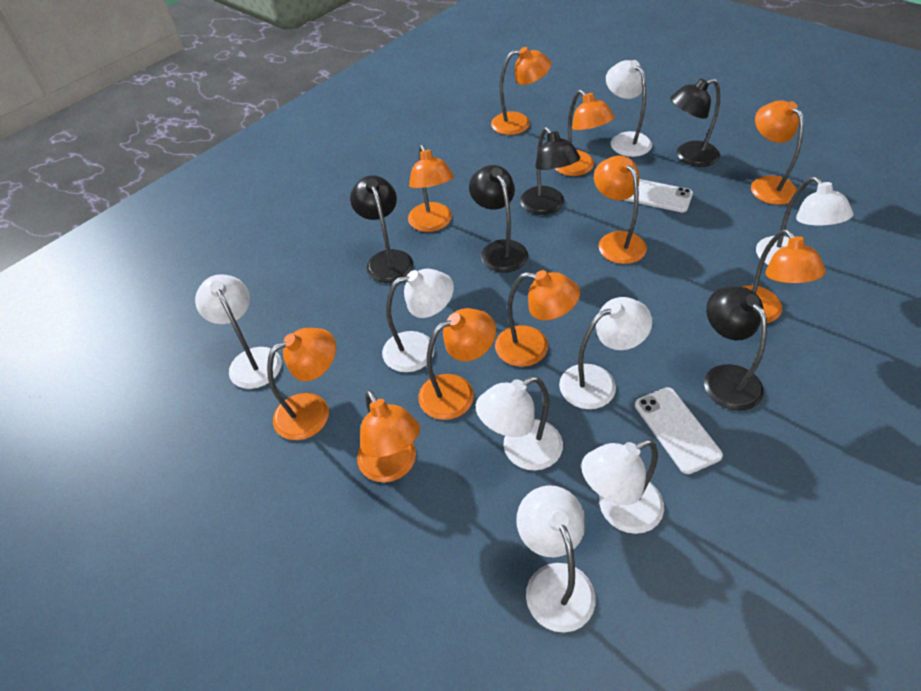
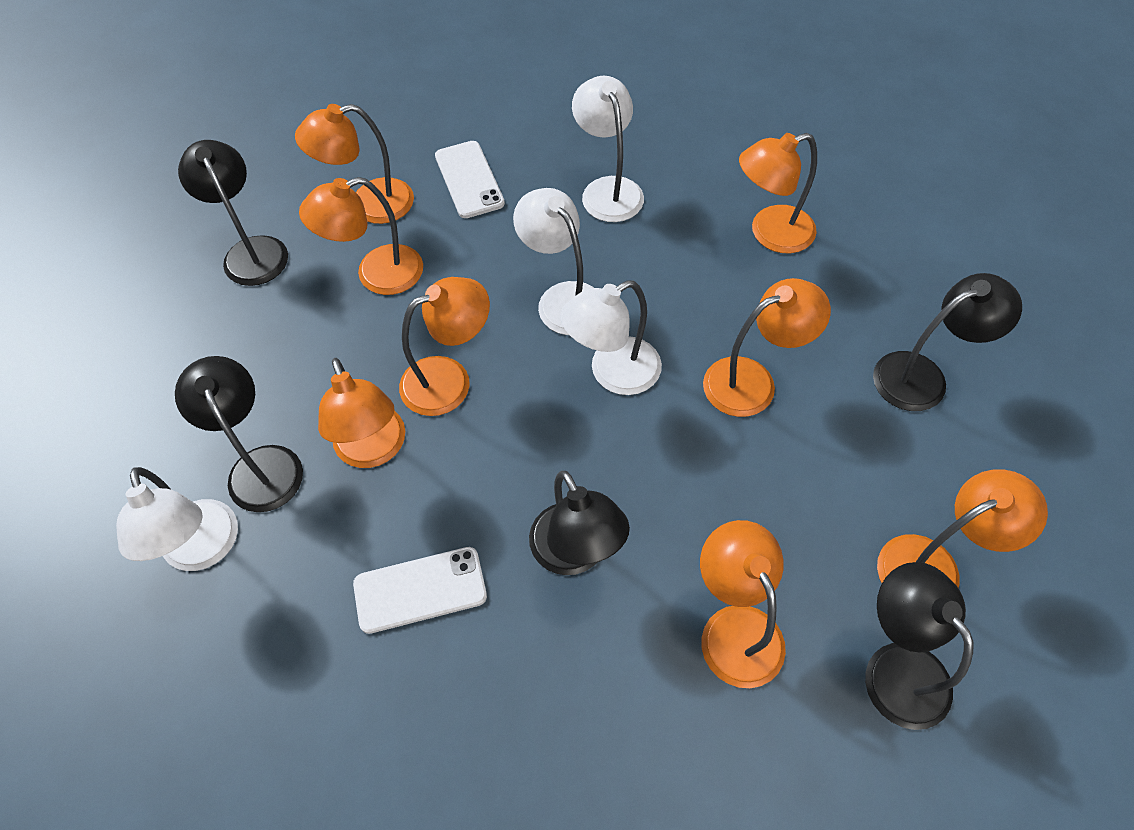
orange lamp: [267,328,336,440] [357,390,420,482] [408,145,454,232] [418,308,496,420] [491,47,551,135] [495,270,580,367] [555,90,615,176] [594,156,647,264] [741,229,826,323] [751,100,804,205] = 10 -> [295,104,414,224] [299,177,423,295] [318,358,405,468] [399,277,490,416] [700,520,786,688] [703,278,831,417] [739,133,817,253] [877,469,1048,588] = 8
white lamp: [195,274,282,389] [382,269,454,372] [476,376,563,470] [516,485,596,633] [559,297,652,409] [581,439,664,534] [606,60,652,157] [756,177,853,265] = 8 -> [116,467,238,571] [513,188,594,335] [560,280,662,395] [572,76,644,222] = 4

